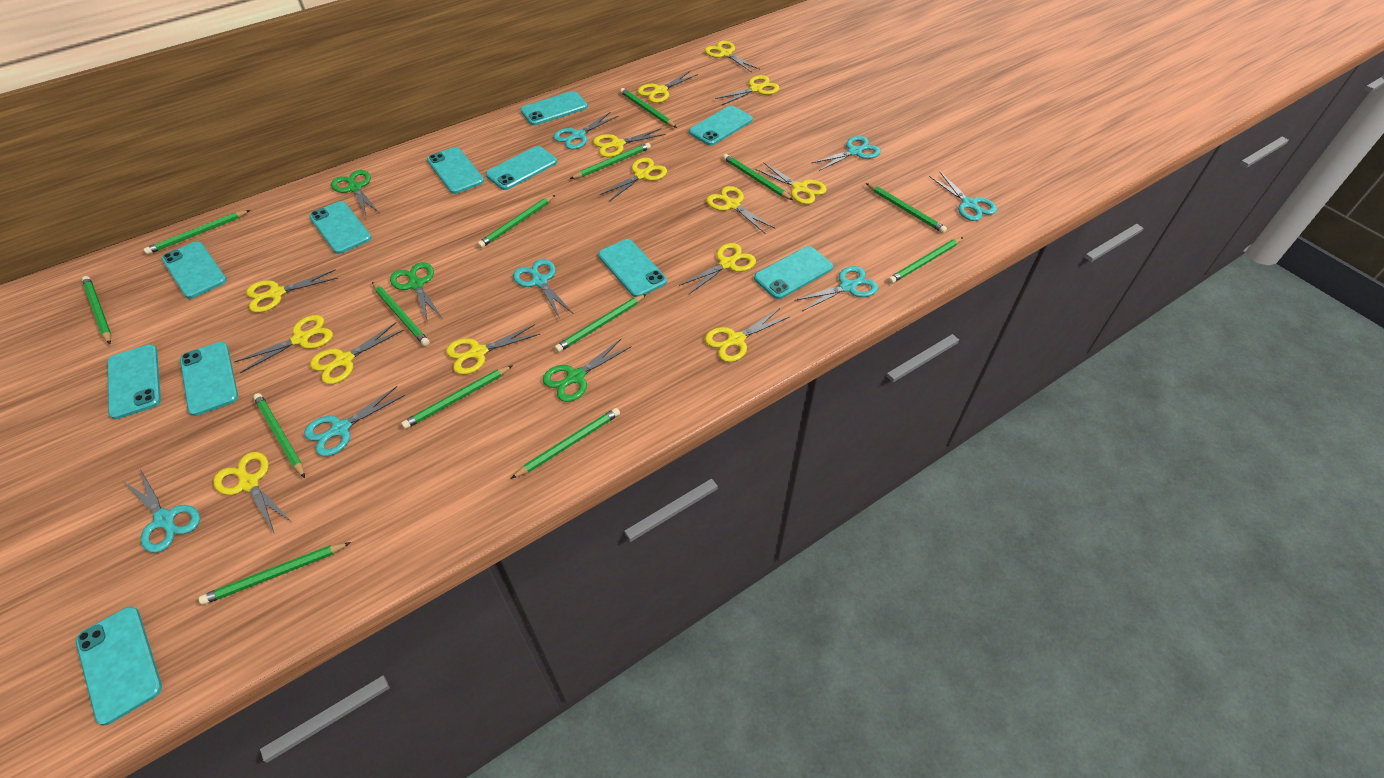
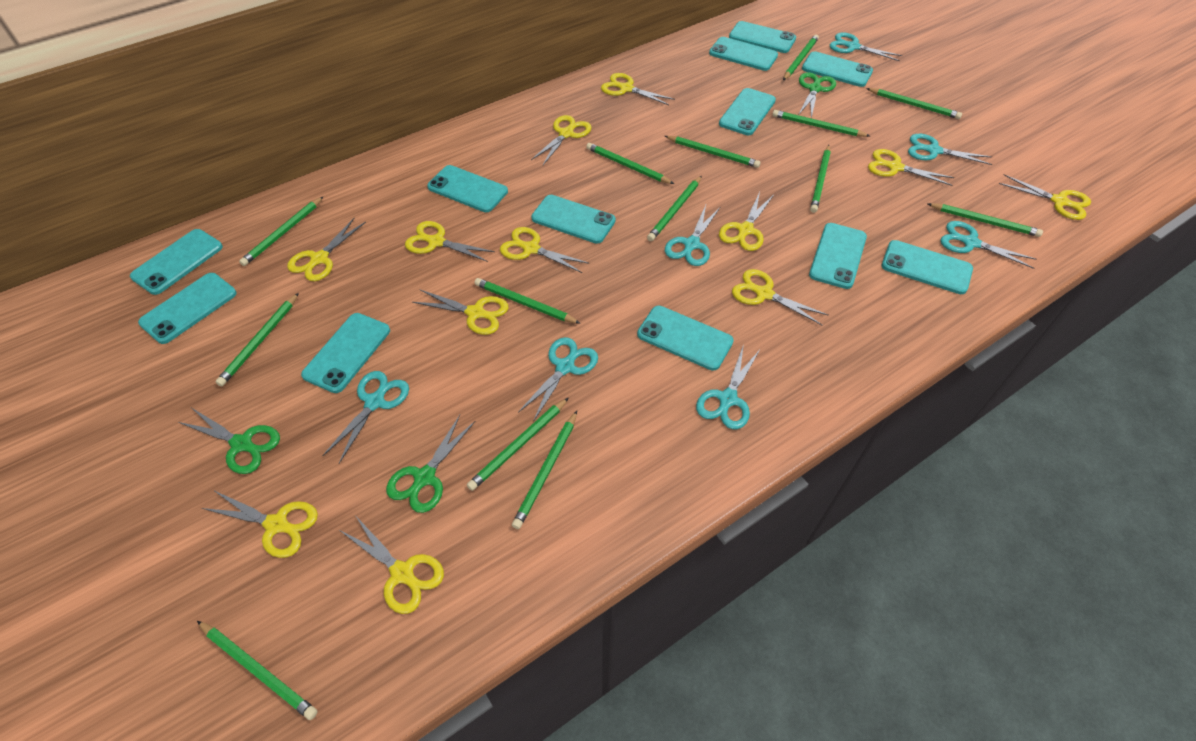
turquoise phone: [76,607,162,725] [107,344,161,419] [162,241,227,299] [180,342,238,416] [309,201,372,254] [427,147,484,194] [486,146,557,190] [520,91,588,125] [598,239,667,297] [689,105,753,146] [754,246,833,299] = 11 -> [130,229,223,295] [138,273,237,344] [301,313,390,393] [427,165,508,212] [531,195,616,244] [637,306,734,371] [709,37,778,71] [719,88,776,135] [729,21,796,53] [802,51,873,87] [809,223,867,289] [882,240,973,294] = 12
yellow scissors: [213,452,293,533] [234,315,333,373] [246,269,338,313] [310,322,404,384] [446,324,540,375] [593,128,666,157] [600,158,667,202] [637,71,698,103] [679,243,756,294] [705,41,759,73] [705,308,790,362] [707,186,775,233] [715,75,780,106] [755,162,827,204] = 14 -> [202,490,318,558] [287,218,366,281] [341,515,444,614] [405,221,495,262] [412,289,509,335] [500,227,590,273] [531,115,592,165] [601,73,675,105] [719,192,774,251] [732,269,829,325] [868,149,955,186] [999,174,1091,220] = 12

